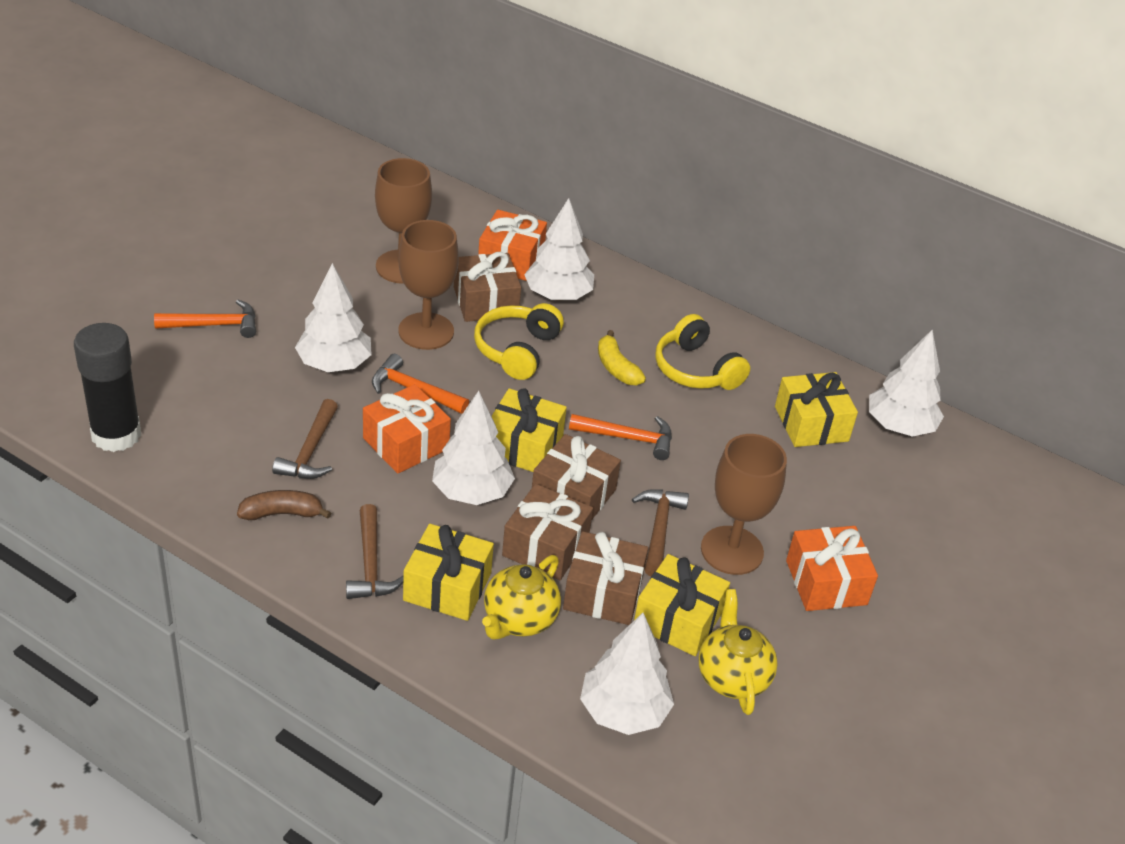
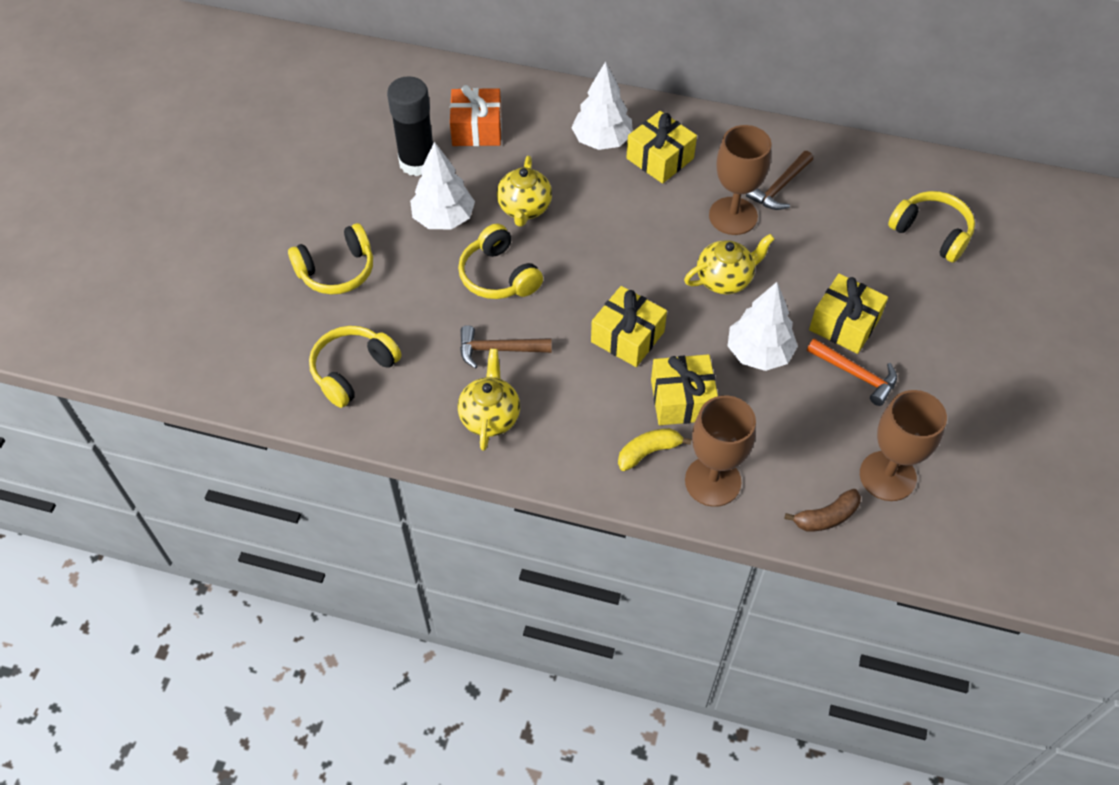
brown gift: [454,252,521,322] [502,484,593,580] [532,434,621,519] [563,531,648,625] = 4 -> none = 0
brown hammer: [272,399,338,479] [346,504,404,599] [632,489,689,576] = 3 -> [460,325,552,369] [746,151,813,210] = 2
orange gift: [363,384,451,474] [478,210,547,281] [786,526,878,611] = 3 -> [450,85,502,146] = 1
orange hammer: [154,300,256,338] [372,354,469,414] [569,414,672,460] = 3 -> [807,338,897,406] = 1
white tree: [295,263,372,372] [432,391,515,505] [524,198,594,301] [580,613,674,735] [869,330,944,437] = 5 -> [410,142,475,229] [571,61,633,150] [728,282,798,371] = 3
yellow headphones: [474,303,564,380] [655,314,750,390] = 2 -> [288,223,373,295] [309,326,402,408] [458,224,543,299] [888,191,975,263] = 4
yellow teapot: [482,555,561,639] [698,589,778,715] = 2 -> [458,348,520,451] [497,156,552,227] [684,234,774,294] = 3

